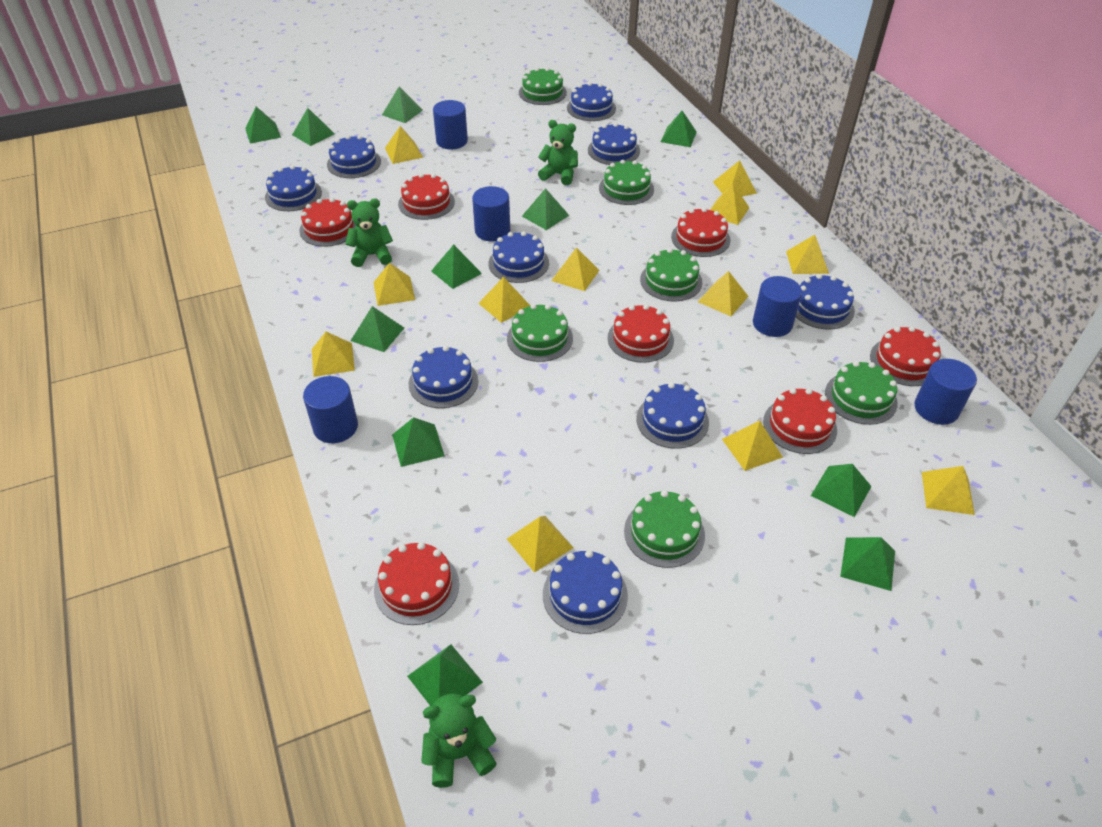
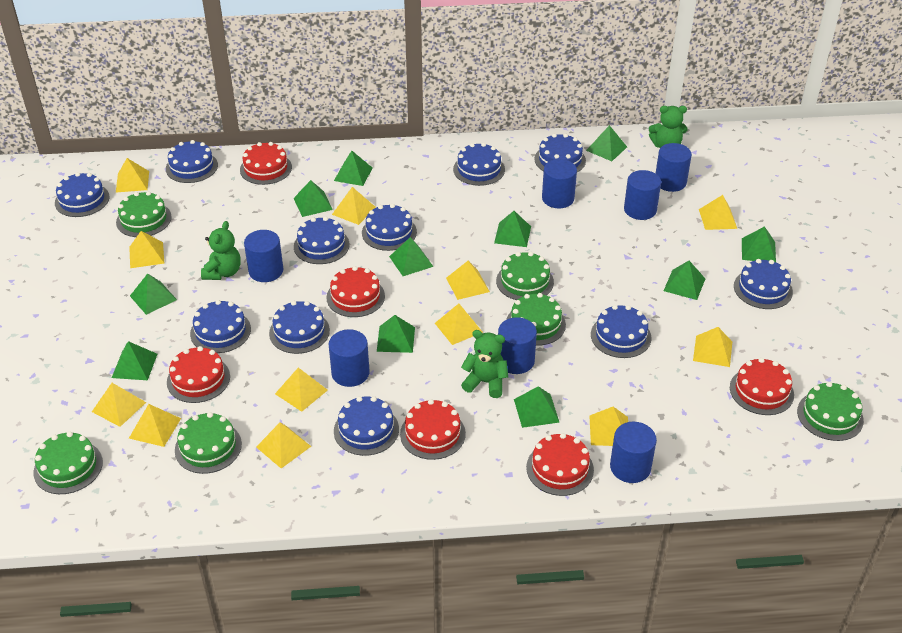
blue cake: [265,165,322,211] [327,135,381,178] [408,346,478,408] [489,231,549,283] [543,550,628,634] [567,82,616,121] [588,123,640,165] [636,382,709,449] [796,274,855,330] = 9 -> [55,172,110,217] [166,140,218,183] [190,300,251,353] [269,301,330,354] [294,217,350,264] [334,396,399,456] [362,204,417,251] [453,143,505,186] [534,134,586,172] [591,305,652,358] [734,259,793,309] = 11
blue cylinder: [303,376,358,443] [433,100,468,149] [472,186,510,242] [753,276,802,337] [915,359,977,425] = 5 -> [244,230,283,282] [329,329,370,387] [498,317,537,374] [542,159,577,208] [610,422,657,483] [624,170,661,220] [656,143,692,192] = 7
red cake: [299,198,356,247] [374,542,459,625] [398,173,455,220] [608,304,674,363] [671,207,731,257] [763,388,837,454] [870,326,941,386] = 7 -> [167,346,230,403] [240,142,292,185] [326,266,385,317] [400,399,466,460] [526,433,594,496] [730,358,794,415] = 6

